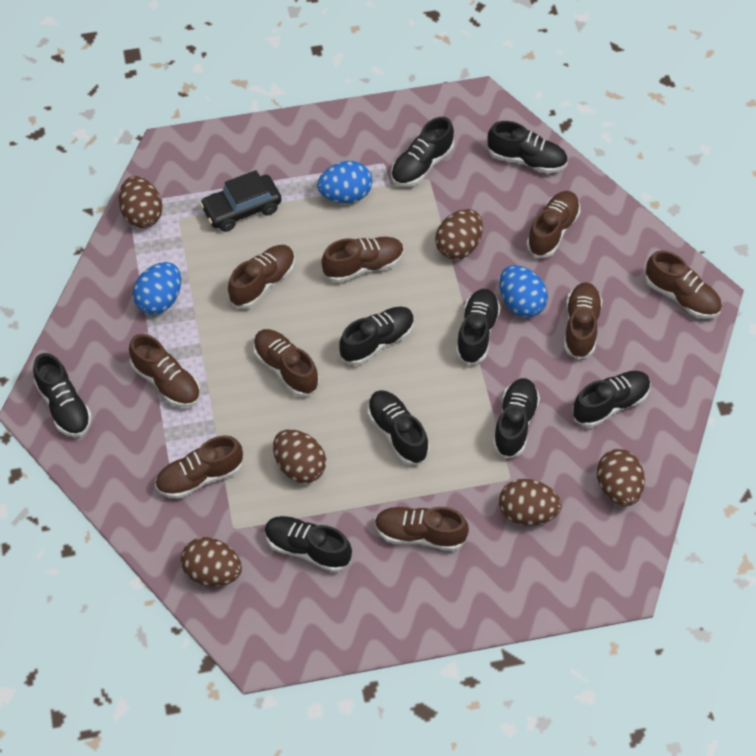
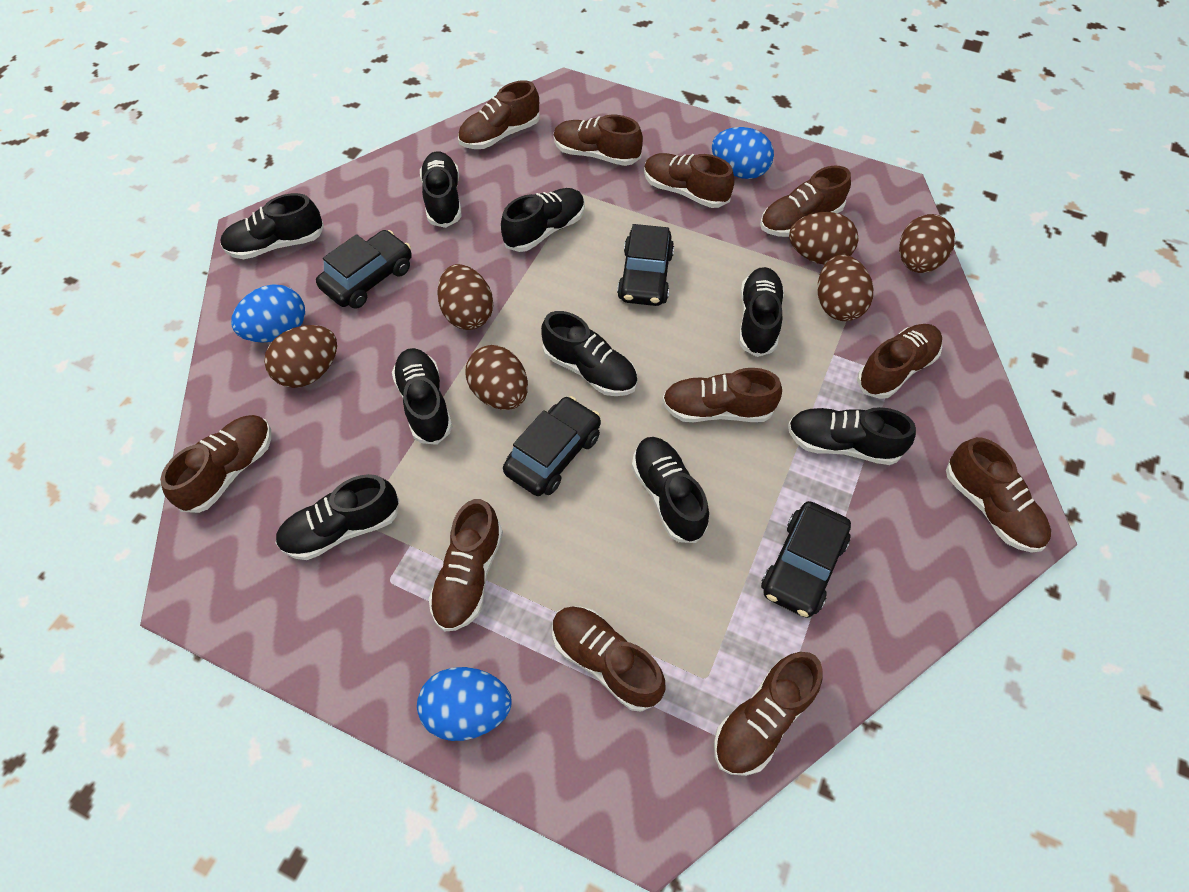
black car: [200,170,281,232] = 1 -> [316,230,412,309] [503,396,601,496] [617,224,674,306] [761,501,851,618] = 4
brown shoe: [129,334,201,407] [155,435,243,499] [228,245,295,308] [253,329,319,397] [322,237,404,283] [375,507,469,551] [526,191,580,257] [564,282,603,360] [645,250,722,319] = 9 -> [160,415,271,513] [429,499,503,631] [458,80,540,149] [552,607,665,712] [554,115,643,166] [644,153,734,208] [662,368,782,422] [714,652,823,776] [760,166,851,237] [857,324,942,399] [946,437,1051,553] = 11

